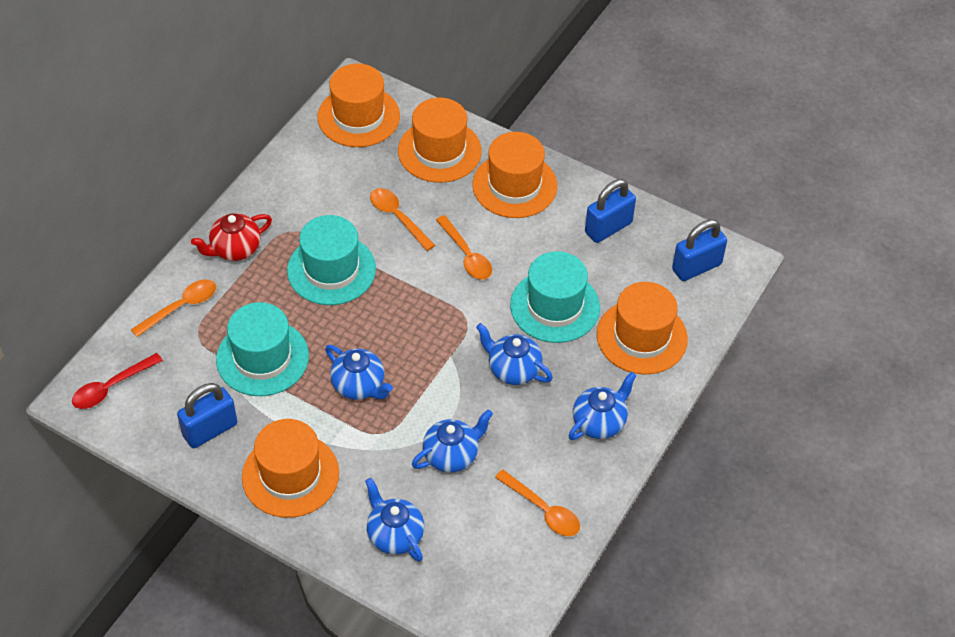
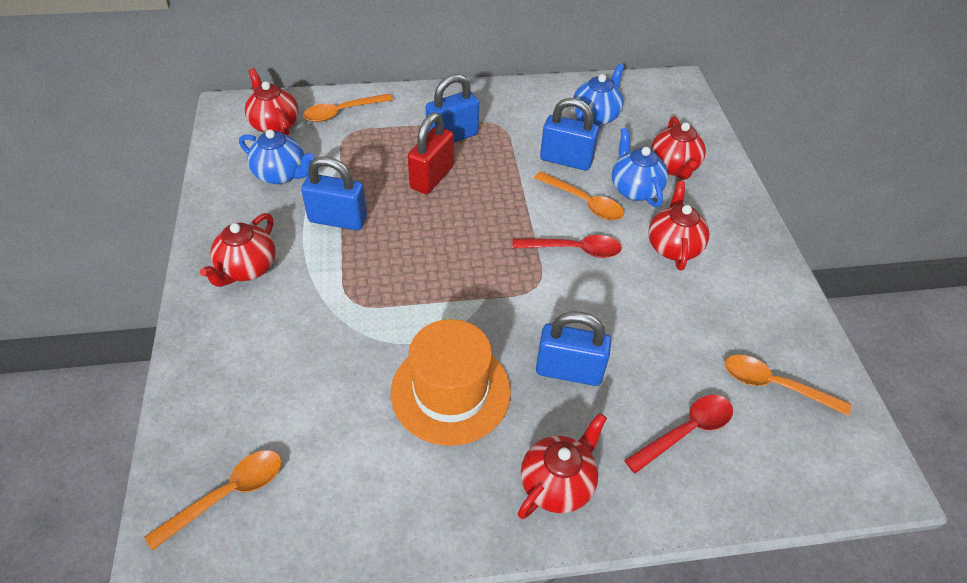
blue padlock: [177,383,237,448] [585,179,636,243] [672,219,727,281] = 3 -> [301,157,367,230] [426,74,479,142] [536,311,611,386] [540,98,599,170] = 4
blue teapot: [325,345,393,400] [365,478,424,562] [412,409,493,473] [476,323,553,385] [568,372,637,440] = 5 -> [239,129,315,184] [573,63,624,126] [612,128,668,207] = 3
orange hat: [242,419,339,518] [318,64,400,147] [398,98,482,183] [472,132,557,218] [597,282,688,374] = 5 -> [391,319,511,446] = 1
red padlock: none = 0 -> [408,112,454,194] = 1
red spoon: [72,353,163,409] = 1 -> [512,235,622,258] [624,395,733,473] = 2
red teapot: [191,213,272,261] = 1 -> [200,213,276,287] [245,68,299,136] [518,413,607,519] [648,181,709,271] [651,117,706,180] = 5
turquoise hat: [216,302,309,396] [287,215,376,305] [510,251,600,343] = 3 -> none = 0

